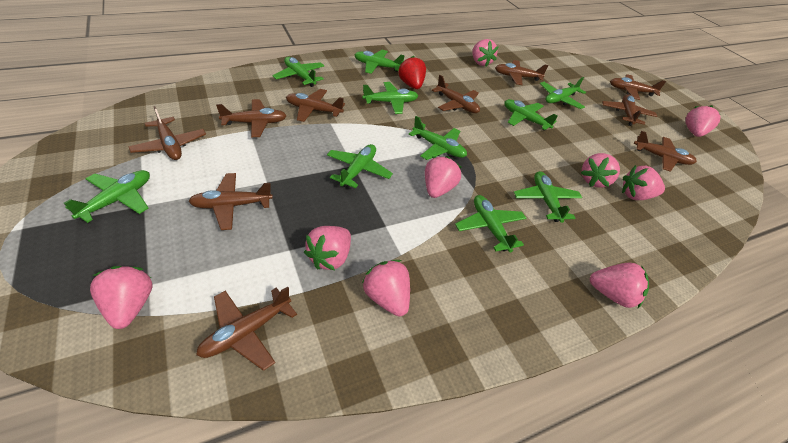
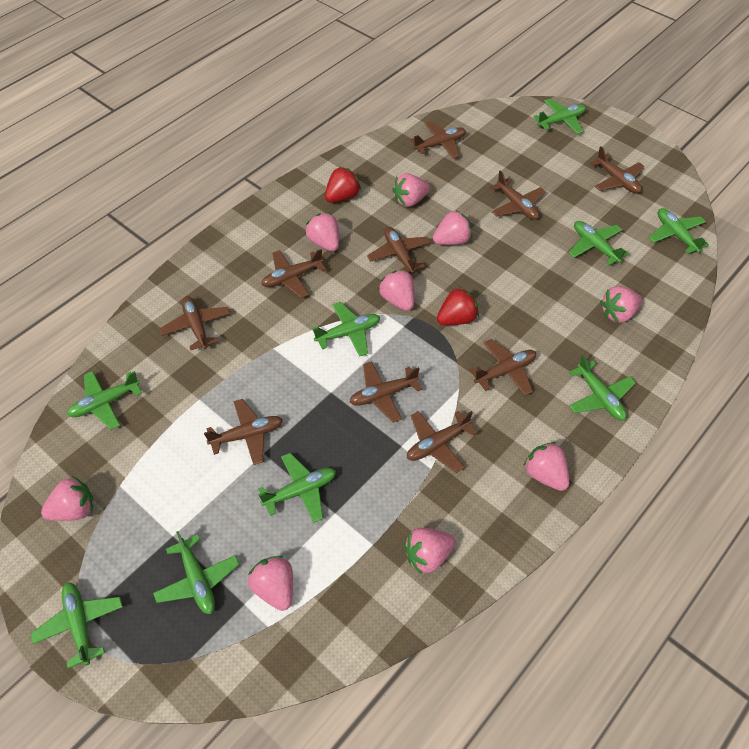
green plane: [64,170,150,223] [272,57,325,87] [327,144,393,188] [355,50,405,74] [362,82,418,114] [408,116,467,160] [455,195,526,252] [504,99,558,131] [514,171,582,223] [540,77,586,109] = 10 -> [30,582,123,669] [67,371,142,430] [153,531,240,614] [258,453,336,523] [312,302,380,356] [533,99,586,134] [568,221,629,266] [569,355,636,421] [648,208,709,254] = 9
red strawberry: [398,56,426,89] = 1 -> [325,167,361,202] [437,287,479,325] = 2

